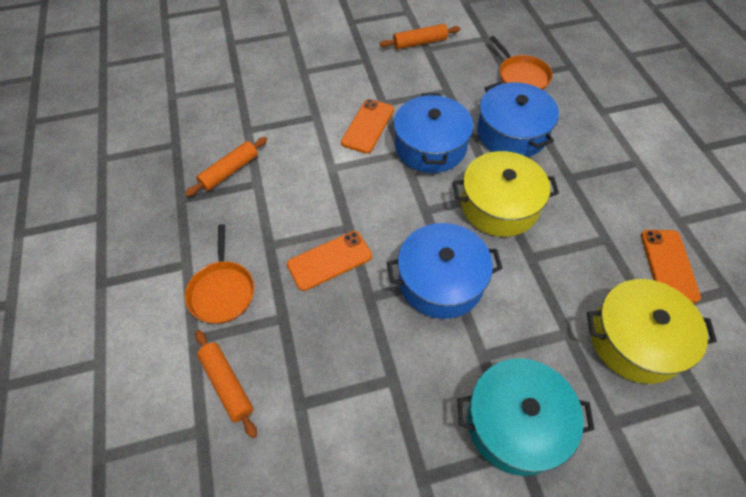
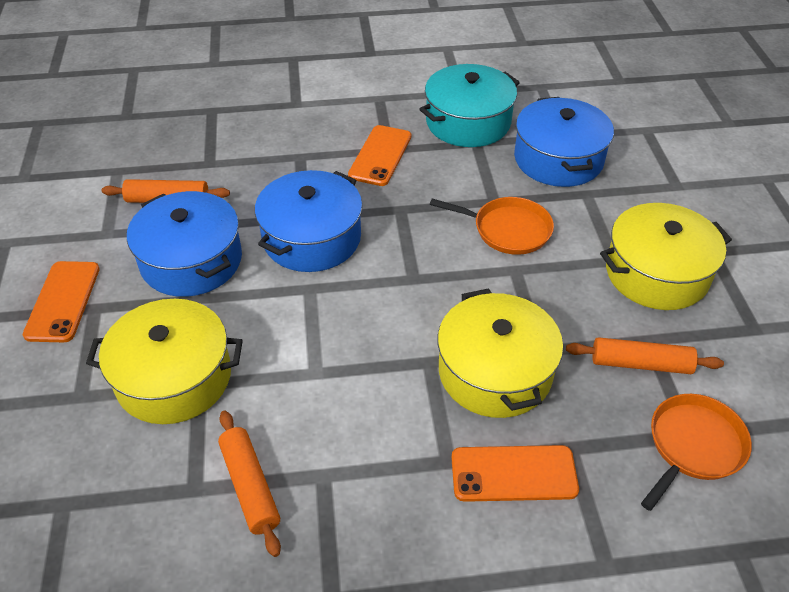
yellow pot: [453,151,559,237] [587,279,717,384] = 2 -> [86,299,243,424] [438,288,563,418] [600,203,732,310] = 3

